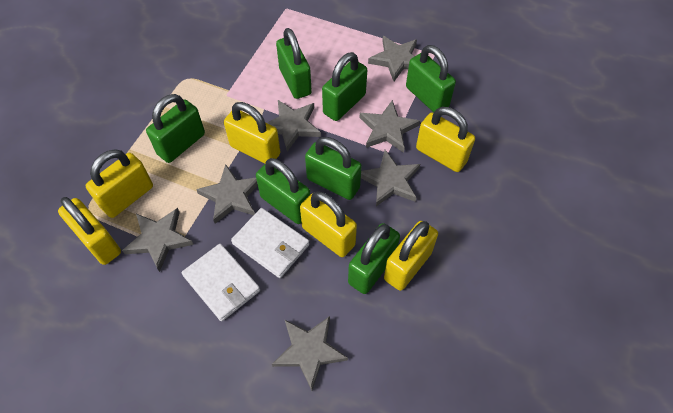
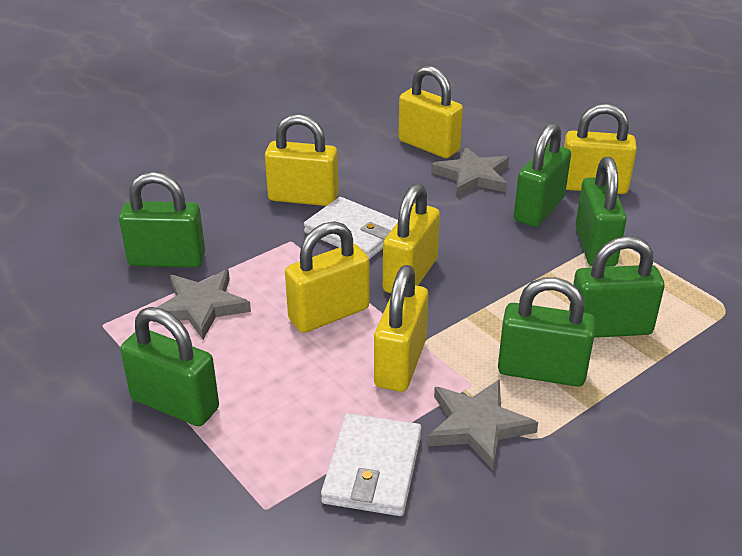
green padlock: [146,94,205,163] [256,158,311,224] [276,28,312,99] [305,137,362,200] [322,52,367,121] [348,223,400,294] [406,45,456,112] = 7 -> [119,172,205,268] [120,307,219,426] [498,277,595,387] [514,123,571,227] [569,236,665,338] [575,157,627,267] = 6
grey star: [122,208,194,272] [196,164,258,223] [267,100,321,152] [272,316,348,391] [360,100,420,153] [361,150,420,206] [368,36,417,81] = 7 -> [153,269,251,339] [427,379,538,470] [431,146,509,196] = 3

